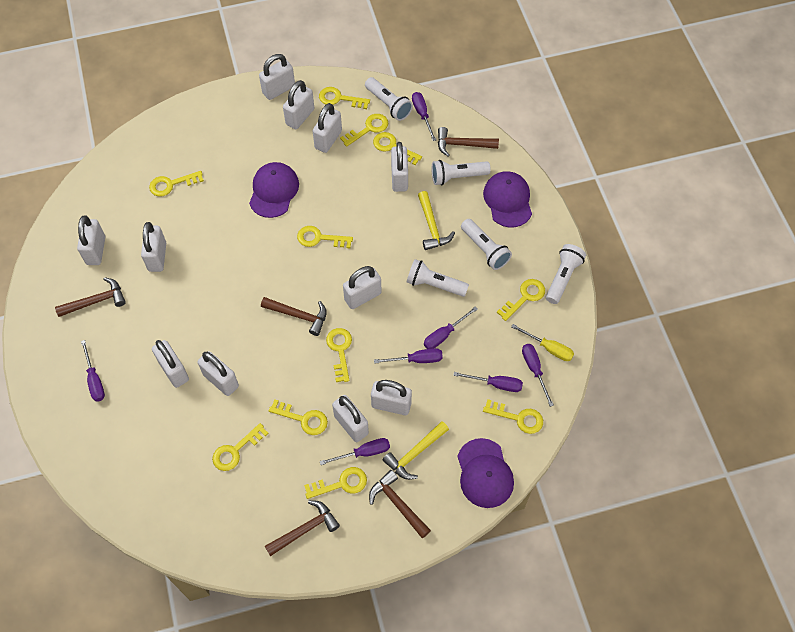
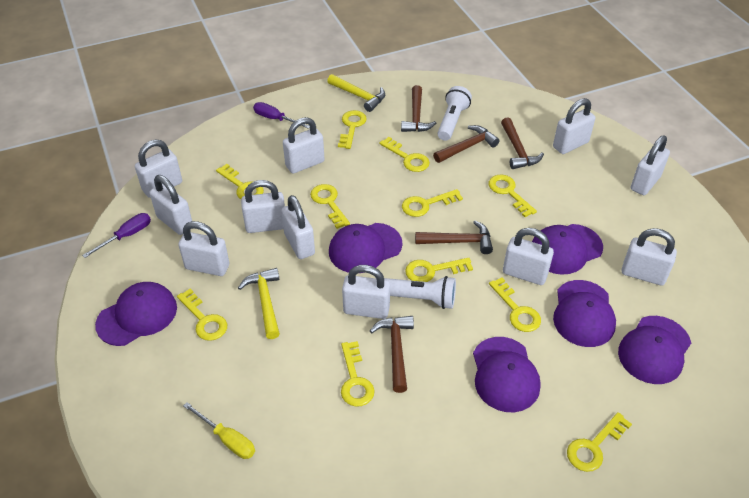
purple cap: [249,162,299,218] [457,438,514,508] [483,171,532,227] = 3 -> [95,282,177,346] [329,223,403,273] [473,337,541,412] [532,224,603,275] [553,280,616,347] [618,316,691,384] = 6
purple screwdriver: [81,340,105,402] [320,438,390,465] [374,348,443,364] [412,92,436,141] [424,306,478,349] [453,372,523,392] [522,344,554,407] = 7 -> [82,213,151,258] [253,102,310,129] = 2
white flashlight: [365,77,413,121] [407,259,469,297] [431,160,491,185] [461,219,512,270] [546,244,586,304] = 5 -> [384,276,456,309] [437,86,472,141] = 2

